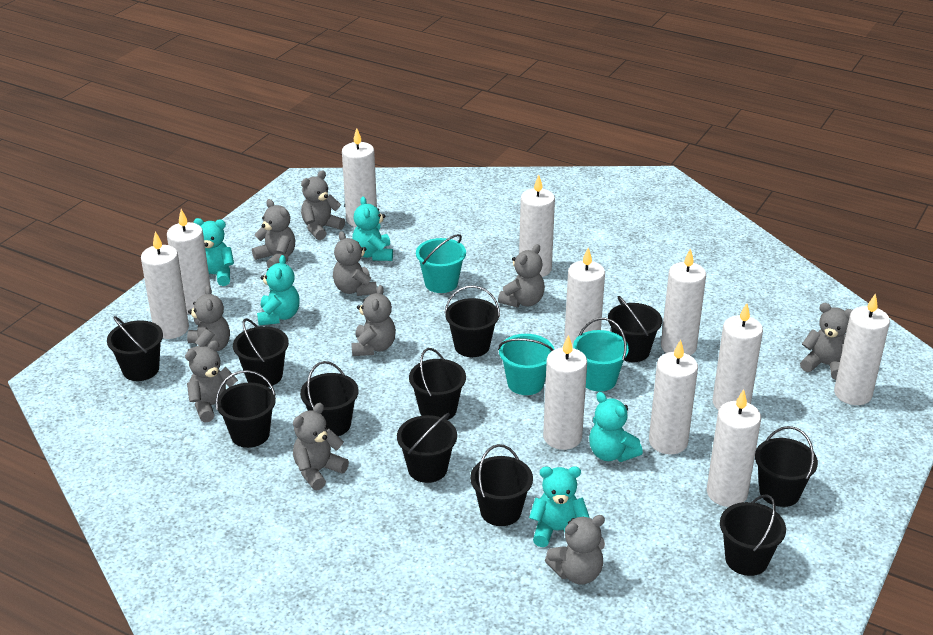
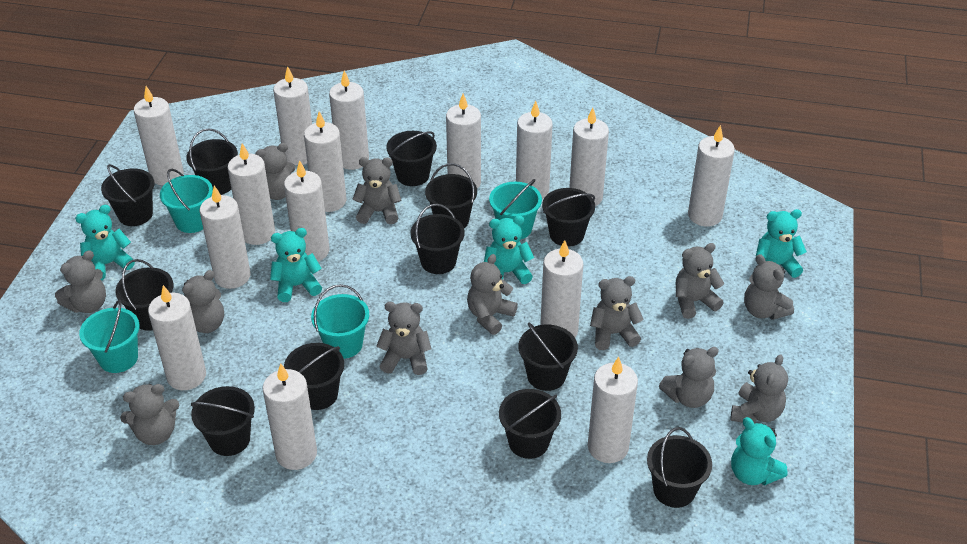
black bucket: [107,316,163,381] [215,370,276,448] [233,318,289,387] [300,361,358,436] [397,413,457,483] [409,348,466,420] [445,285,500,357] [470,444,533,526] [608,296,662,362] [720,494,786,576] [755,426,818,507] = 11 -> [101,164,154,226] [115,259,173,331] [186,128,238,195] [191,386,255,456] [284,343,344,410] [386,131,437,186] [411,204,465,274] [425,163,477,228] [499,389,561,459] [518,323,578,391] [542,188,595,247] [647,427,712,508] = 12
grey teddy bear: [185,340,238,423] [187,285,230,352] [252,199,295,268] [293,403,349,491] [301,170,345,240] [333,231,377,296] [351,285,396,356] [498,244,545,307] [545,515,605,585] [800,303,852,380] = 10 -> [55,250,106,313] [120,384,179,445] [182,270,224,333] [255,143,295,200] [352,157,402,224] [376,302,431,375] [467,254,518,335] [590,276,644,350] [659,347,719,408] [676,243,724,319] [730,354,788,424] [744,254,794,320] = 12
turquoise bucket: [416,234,466,293] [498,334,555,395] [573,318,629,392] = 3 -> [79,300,140,373] [160,169,213,233] [311,284,369,359] [489,179,542,239] = 4
white candle: [141,231,189,339] [167,209,211,315] [342,128,377,227] [519,175,555,277] [543,335,587,450] [564,248,605,348] [649,340,698,455] [661,248,706,355] [707,389,761,507] [713,303,763,410] [834,293,890,405] = 11 -> [134,86,184,186] [148,285,206,390] [200,186,251,289] [228,143,275,245] [262,363,317,470] [273,66,312,165] [284,160,329,262] [304,112,346,212] [329,71,369,170] [446,93,481,189] [516,101,553,199] [540,240,583,337] [569,108,609,206] [588,357,638,463] [688,125,735,227] = 15

